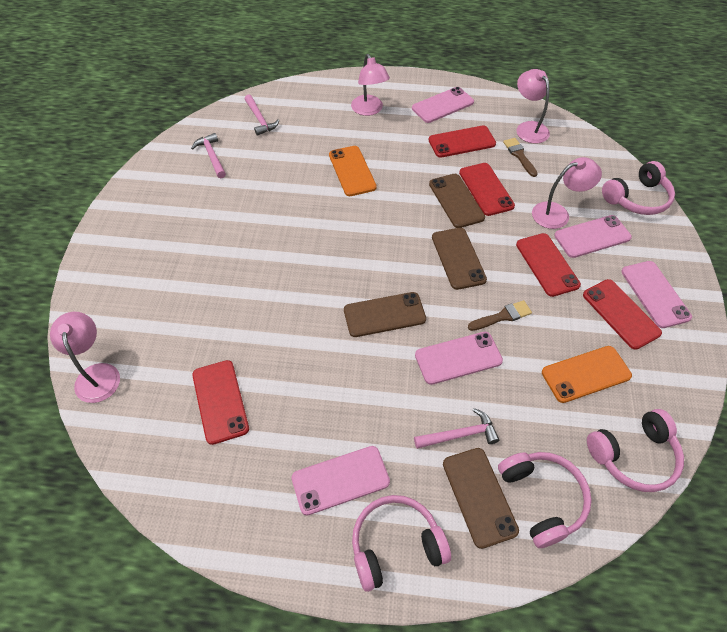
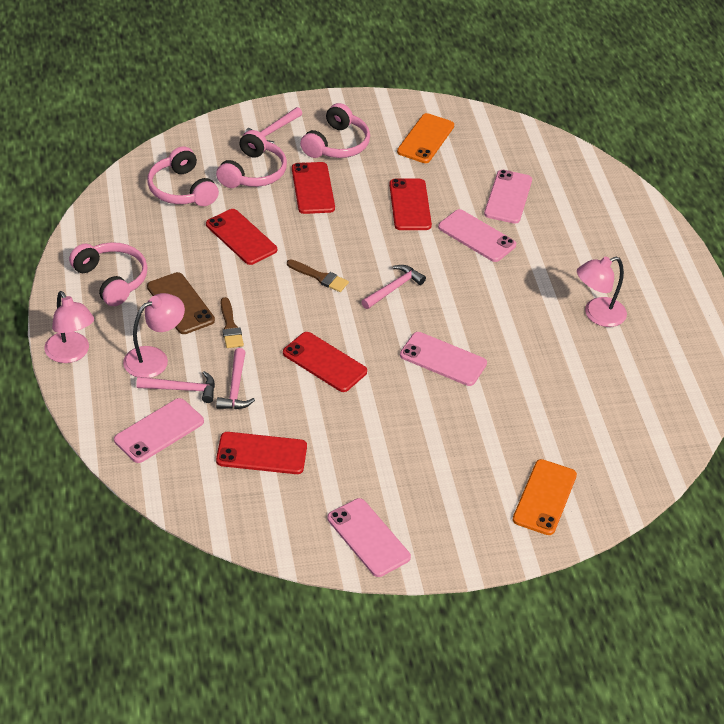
brown phone: [344,292,426,337] [429,174,485,228] [432,228,487,290] [443,448,519,549] = 4 -> [147,272,215,334] = 1
pink hammer: [191,133,226,178] [245,95,280,136] [414,408,499,449] = 3 -> [136,371,215,403] [216,348,255,409] [244,107,302,144] [361,265,426,309] = 4
pink lamp: [50,312,120,403] [351,54,390,116] [516,69,550,144] [532,157,602,229] = 4 -> [44,291,94,363] [123,293,185,378] [577,257,627,327] = 3

